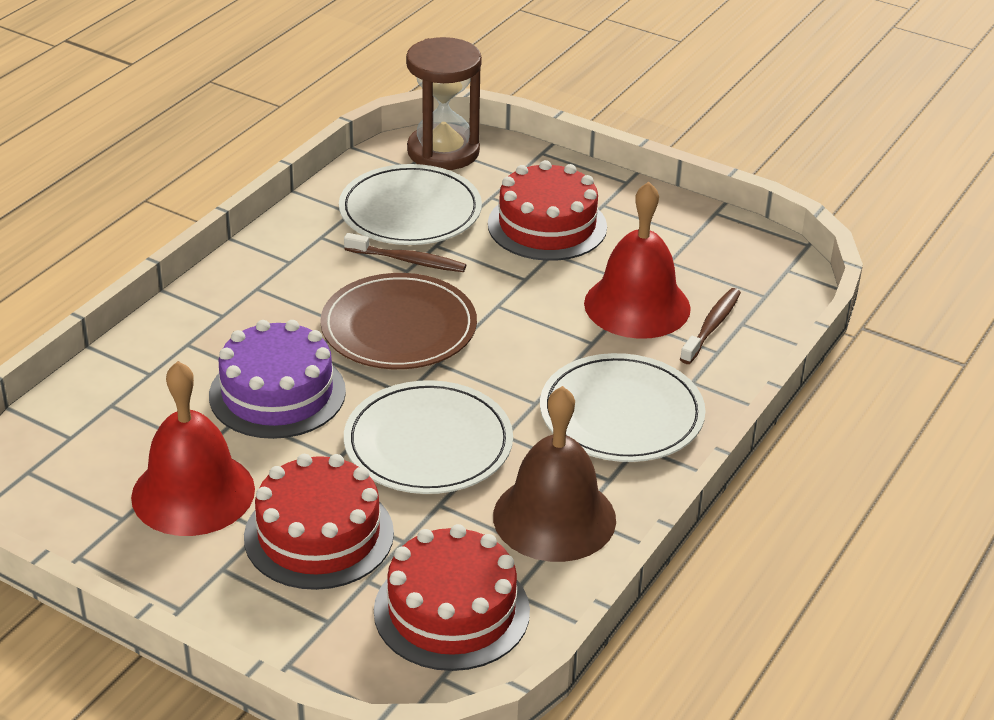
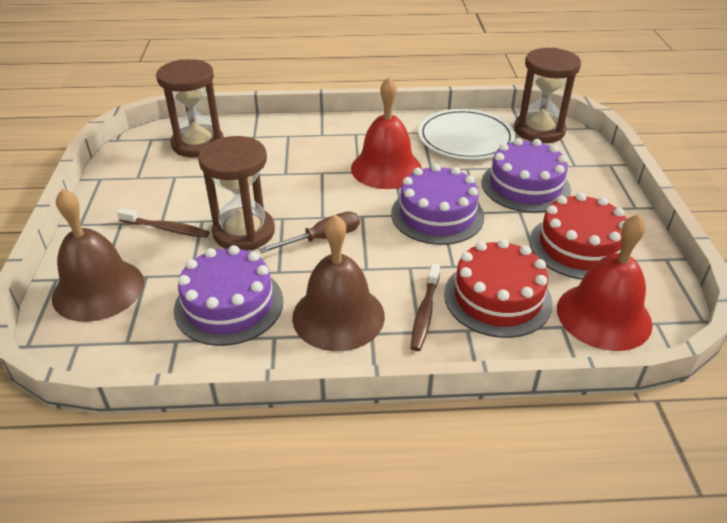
brown bell: [493,386,616,562] = 1 -> [52,189,144,322] [292,214,385,351] = 2
brown hourglass: [406,37,482,170] = 1 -> [156,59,223,157] [198,136,275,251] [514,48,581,143] = 3
brown plate: [320,273,477,369] = 1 -> none = 0
brown screwdriver: none = 0 -> [259,211,360,253] = 1
purple cake: [209,320,346,439] = 1 -> [174,245,283,346] [391,164,484,245] [482,138,571,213] = 3
red cake: [244,454,394,590] [374,524,530,671] [488,160,607,261] = 3 -> [444,239,553,338] [530,193,631,280] = 2
white plate: [339,164,482,245] [344,380,513,494] [540,353,705,462] = 3 -> [418,109,515,160] = 1

